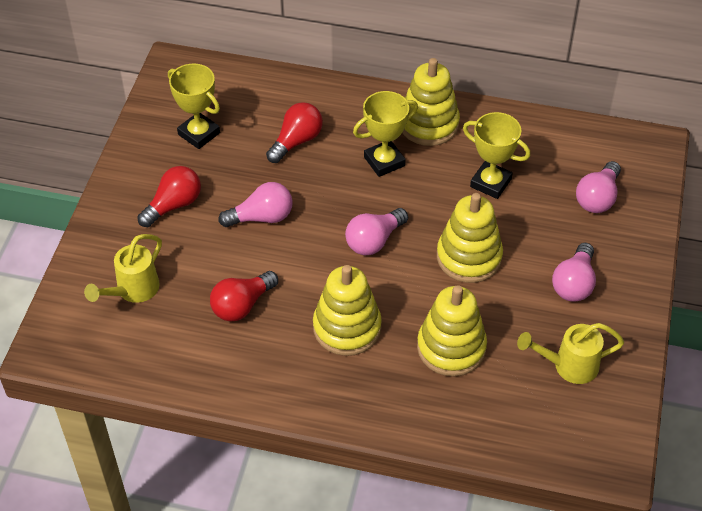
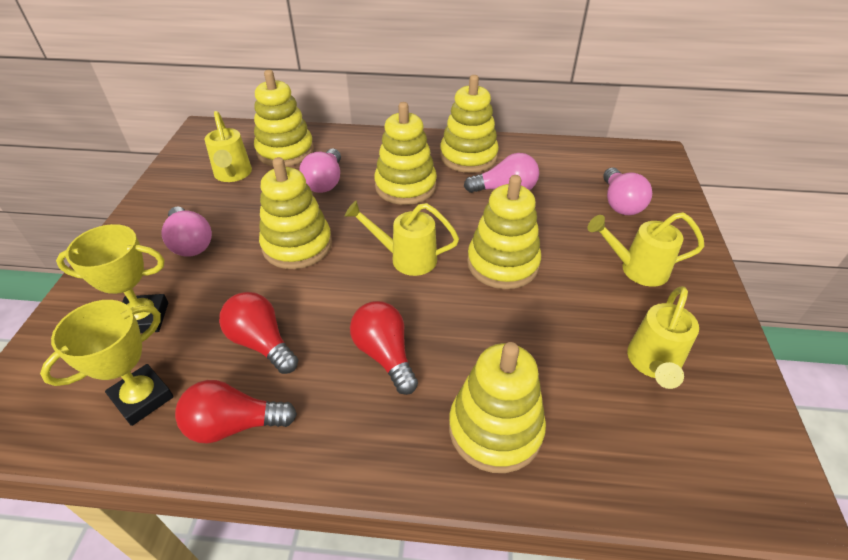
yellow stacking toy: [313,265,382,356] [402,58,460,146] [417,285,487,376] [437,193,503,283] = 4 -> [254,70,314,167] [259,157,332,269] [374,102,437,205] [440,75,499,173] [449,342,546,473] [467,175,541,289] = 6
yellow trophy: [168,64,220,149] [353,91,418,177] [463,112,530,199] = 3 -> [40,300,174,426] [56,224,168,333] = 2
yellow watering can: [84,234,162,303] [517,323,624,384] = 2 -> [205,111,252,182] [345,201,459,276] [588,212,704,287] [627,286,699,389] = 4

